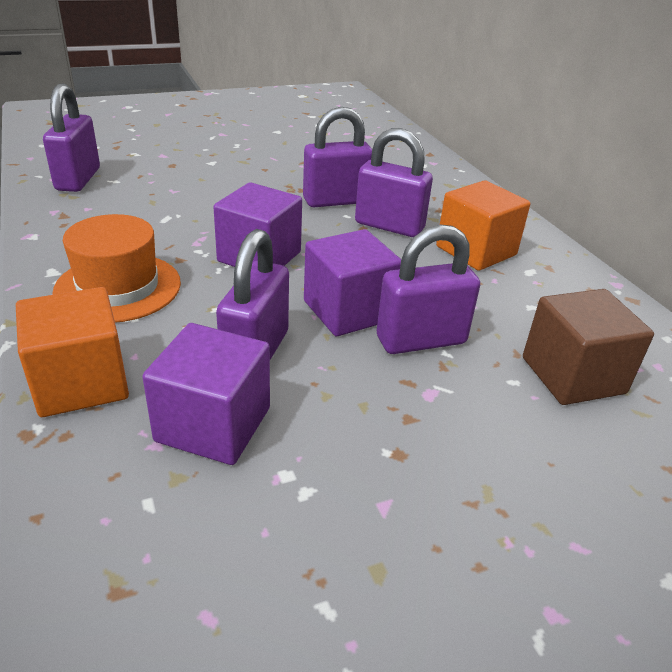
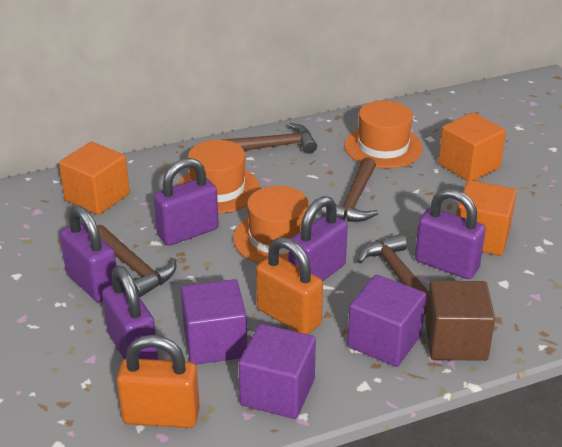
brown hammer: none = 0 -> [97,225,176,297] [221,123,317,154] [322,157,378,222] [358,234,429,315] = 4
orange cube: [16,287,129,417] [436,180,530,271] = 2 -> [59,142,130,215] [438,113,506,181] [456,180,517,256] = 3
orange hat: [52,214,181,323] = 1 -> [178,140,260,213] [233,186,314,264] [344,101,423,168] = 3
orange padlock: none = 0 -> [117,335,200,428] [256,237,323,334] = 2

